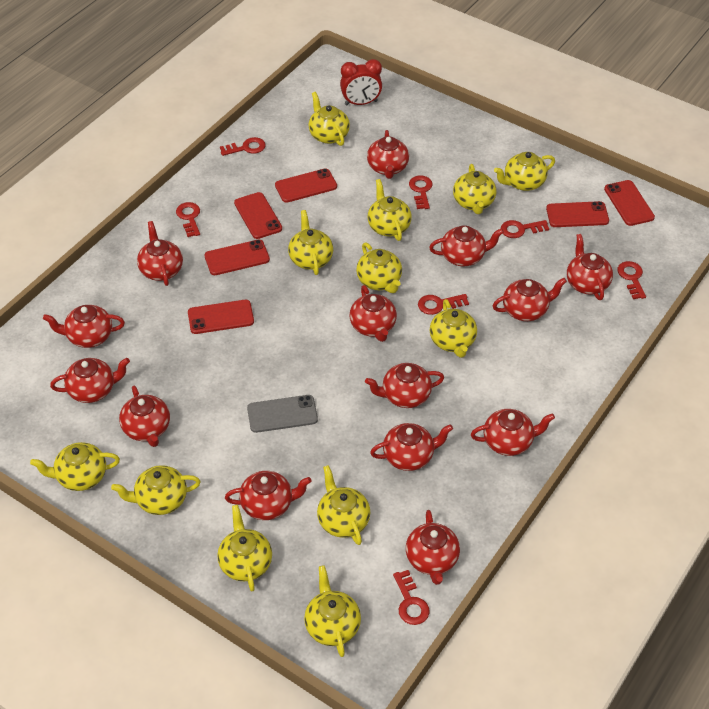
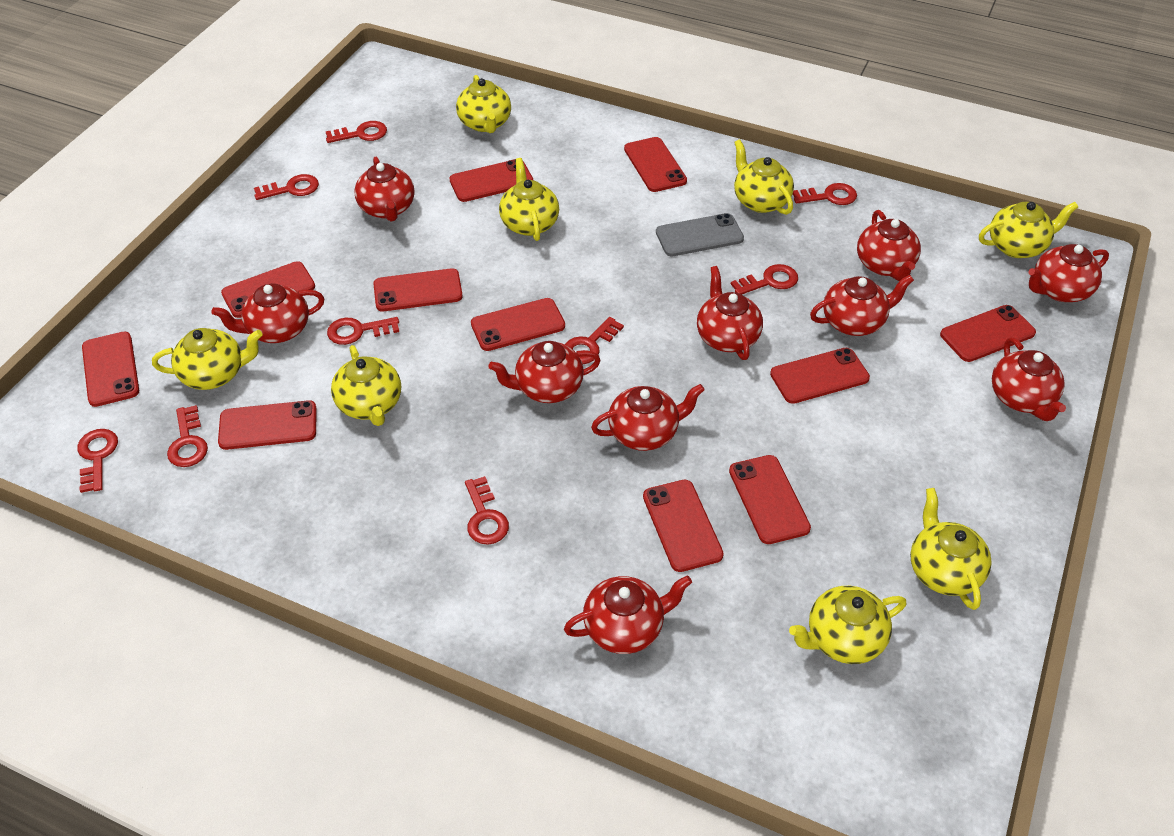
red clock: [340,59,382,105] = 1 -> none = 0
red key: [176,202,200,237] [220,137,266,156] [393,570,430,625] [409,175,433,209] [418,294,469,315] [501,220,549,238] [617,261,646,299] = 7 -> [77,429,118,493] [167,405,208,467] [254,174,319,200] [326,121,387,143] [327,317,399,345] [465,476,509,545] [565,317,624,364] [731,264,798,294] [793,183,857,205] = 9
red phone: [188,300,254,334] [204,240,270,275] [234,192,282,239] [275,169,337,203] [546,201,609,227] [604,180,655,226] = 6 -> [82,332,139,407] [218,400,317,450] [221,261,315,318] [373,268,463,311] [449,159,533,202] [471,298,565,351] [624,137,687,192] [643,479,724,572] [729,455,811,544] [770,348,870,404] [940,305,1036,362] = 11
red teapot: [43,305,125,348] [50,358,130,403] [119,386,170,447] [137,221,183,286] [225,471,312,520] [350,285,397,342] [365,363,444,408] [367,130,409,179] [370,423,453,471] [406,510,460,585] [429,226,504,266] [471,409,555,456] [493,278,567,321] [567,234,613,300] = 14 -> [211,283,324,343] [354,157,415,221] [488,341,601,403] [564,575,692,654] [591,384,705,451] [697,266,763,360] [810,275,914,336] [857,210,921,281] [992,337,1066,421] [1028,244,1109,302] = 10
yellow teapot: [30,442,120,491] [111,465,201,515] [217,505,272,591] [288,210,333,275] [304,565,361,657] [308,92,350,146] [317,465,370,545] [356,243,402,293] [368,179,412,241] [430,299,477,358] [453,164,496,214] [494,152,555,191] = 12 -> [152,328,263,390] [331,345,401,426] [456,75,511,133] [499,158,559,241] [734,139,794,215] [789,586,906,664] [910,488,992,610] [979,202,1078,258] = 8

